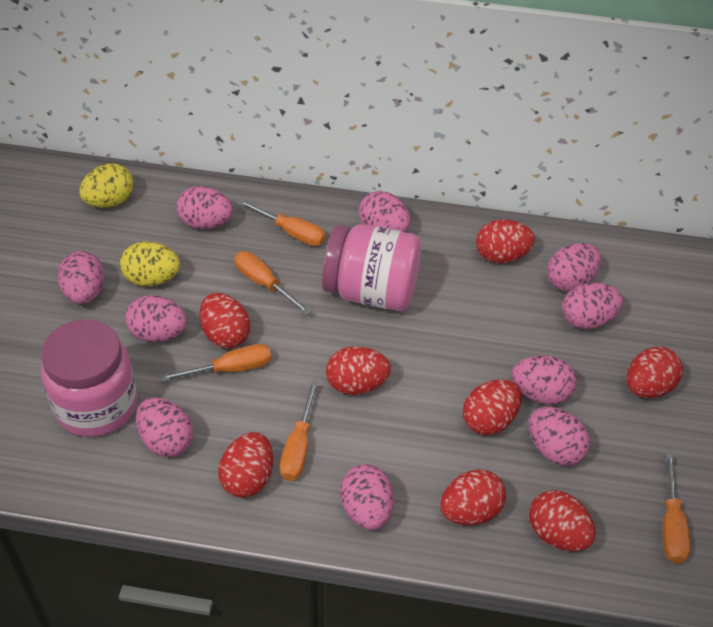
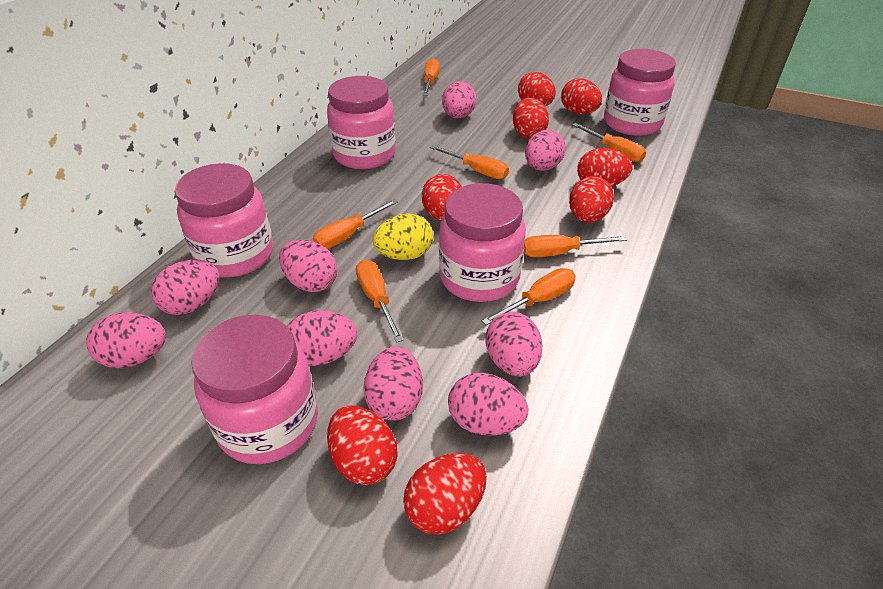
orange screwdriver: [160,344,271,382] [234,251,312,315] [238,199,326,246] [280,381,318,481] [663,453,690,564] = 5 -> [313,199,398,249] [356,260,404,343] [423,58,440,96] [430,145,509,179] [481,268,576,325] [524,235,627,257] [572,123,646,162] = 7
pink egg: [58,251,104,304] [125,295,187,342] [136,398,193,457] [176,186,233,229] [340,464,394,530] [359,191,411,232] [511,355,577,404] [529,407,590,466] [547,243,601,292] [562,282,623,329] = 10 -> [86,313,166,368] [151,260,219,315] [279,240,337,292] [287,310,357,366] [363,346,423,421] [442,81,476,118] [448,373,528,436] [486,312,542,376] [525,129,566,171] = 9
pink jar: [41,319,137,437] [322,224,422,311] = 2 -> [175,163,273,278] [191,315,318,464] [327,76,396,169] [439,183,526,302] [604,49,676,136] = 5
yellow egg: [79,163,134,208] [120,242,180,286] = 2 -> [373,213,433,260] = 1

